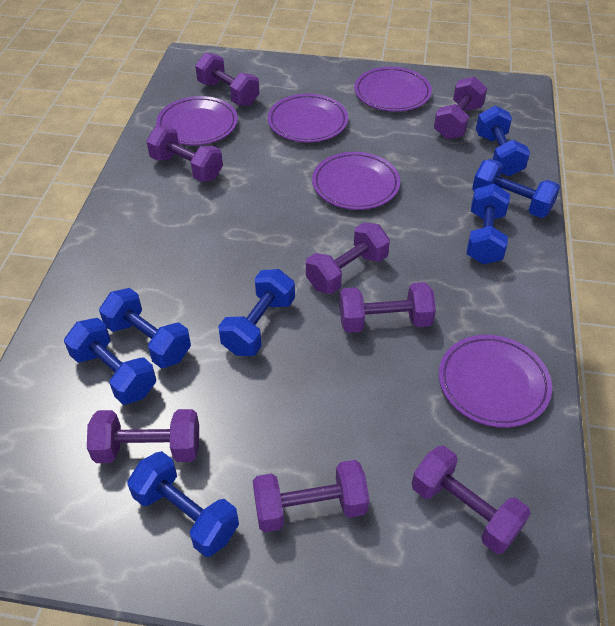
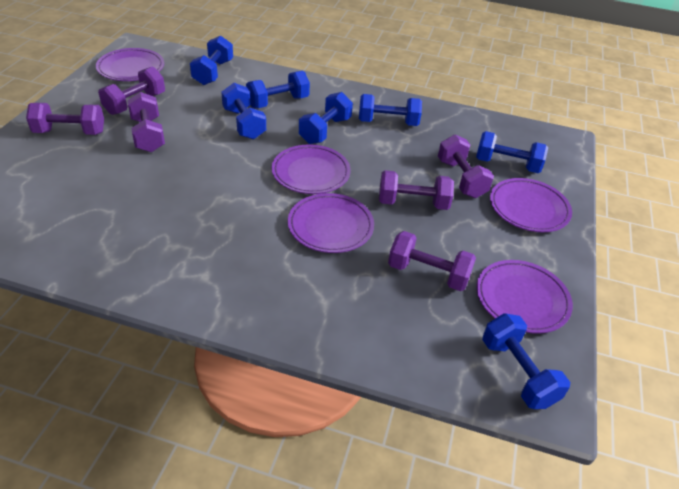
purple dumbbell: [87,409,199,463] [146,126,223,182] [195,52,259,106] [253,460,369,532] [306,222,390,294] [339,282,436,333] [412,446,531,554] [434,76,487,139] = 8 -> [26,103,104,135] [98,66,165,115] [127,92,165,152] [379,170,454,210] [388,231,476,291] [438,134,494,198] = 6

